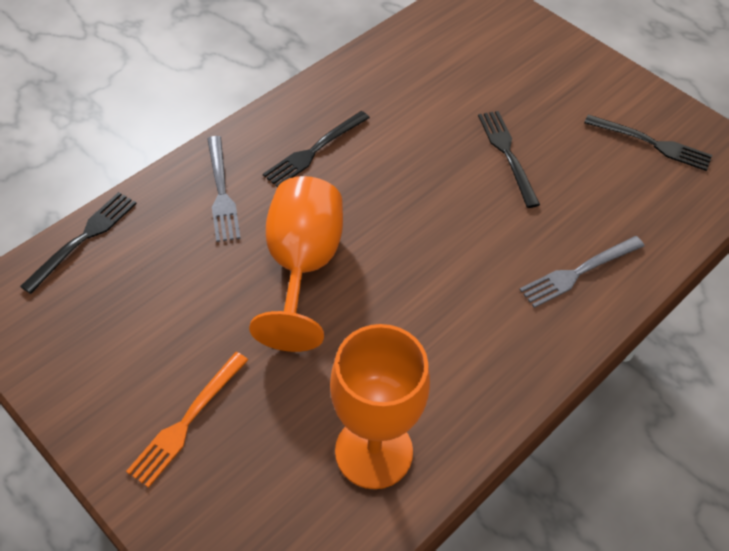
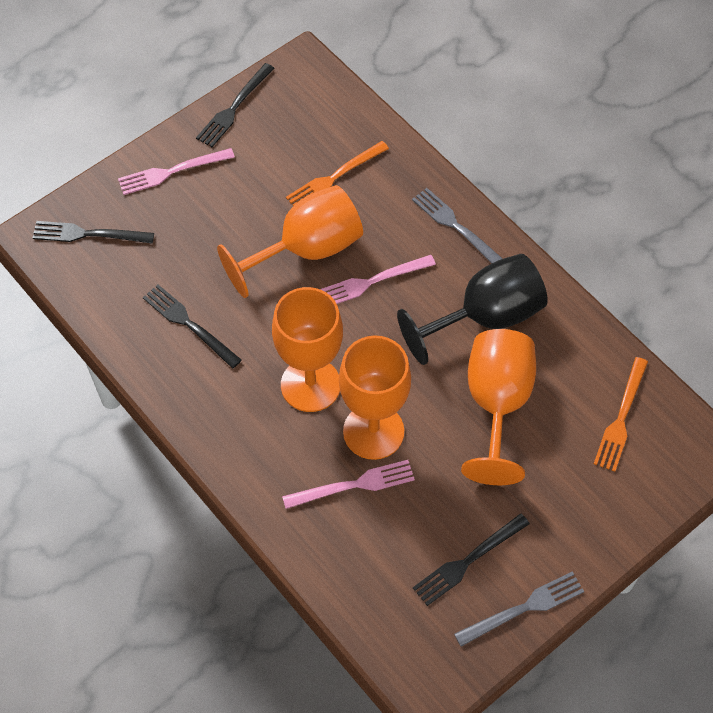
black goblet: none = 0 -> [397,254,548,365] = 1
orange fork: [126,352,248,488] = 1 -> [286,141,389,206] [594,357,648,472] = 2
orange goblet: [249,176,343,352] [330,324,430,489] = 2 -> [217,185,363,298] [272,287,343,412] [339,336,411,460] [461,329,536,485] = 4
pink fork: none = 0 -> [118,148,235,195] [282,460,415,509] [320,255,436,304] = 3

